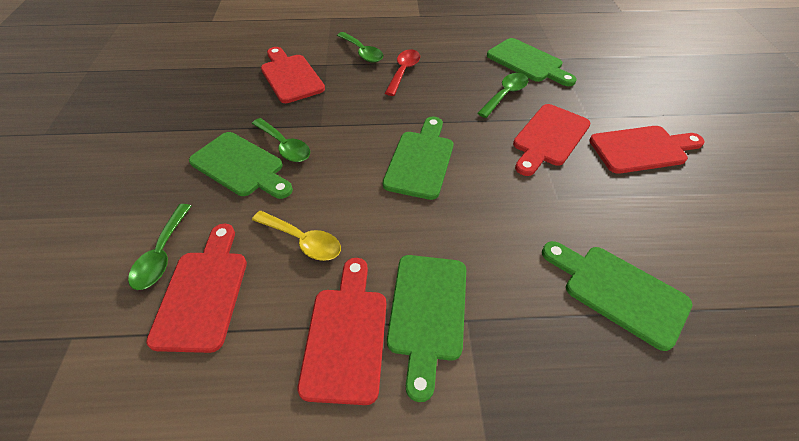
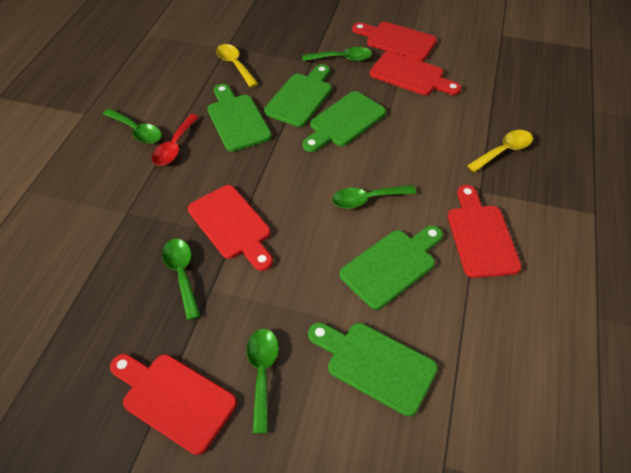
green spoon: [128,204,191,290] [252,118,310,162] [337,32,383,62] [477,73,528,118] = 4 -> [103,108,162,144] [162,239,200,320] [247,329,279,434] [302,47,372,61] [332,185,416,209] = 5
yellow spoon: [252,211,341,261] = 1 -> [216,44,258,88] [467,130,533,172] = 2

